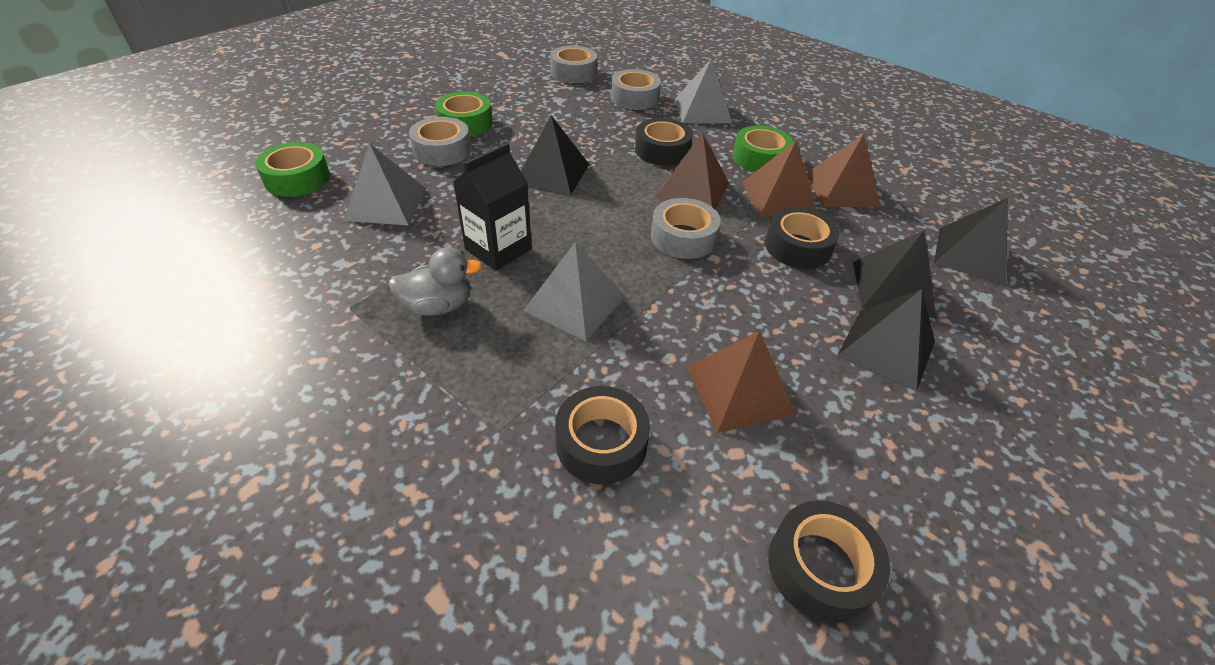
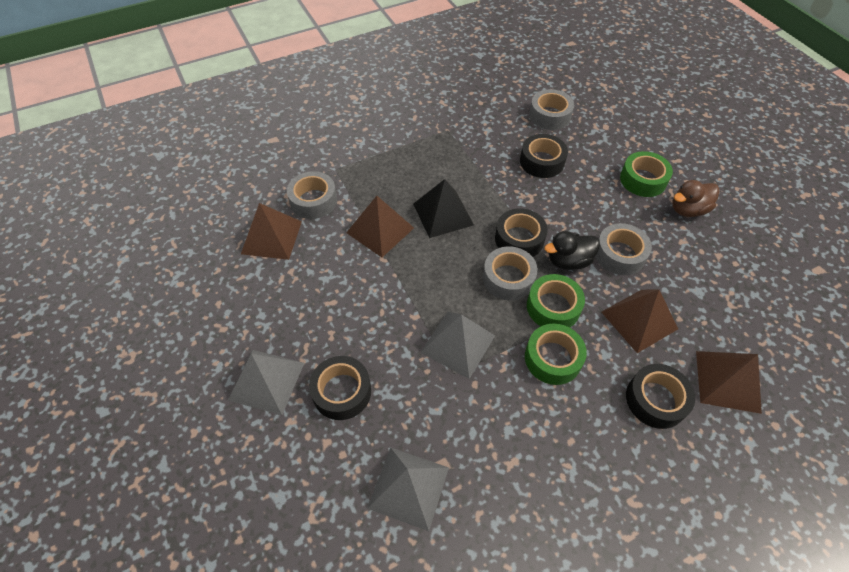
black carton: [453,143,532,271] = 1 -> none = 0
black duck: none = 0 -> [544,231,600,270] = 1
black pyramid: [521,116,589,195] [838,289,935,391] [853,230,936,318] [934,198,1008,285] = 4 -> [413,179,474,238] = 1
brown duck: none = 0 -> [672,180,720,217] = 1
grey duck: [388,247,482,316] = 1 -> none = 0

